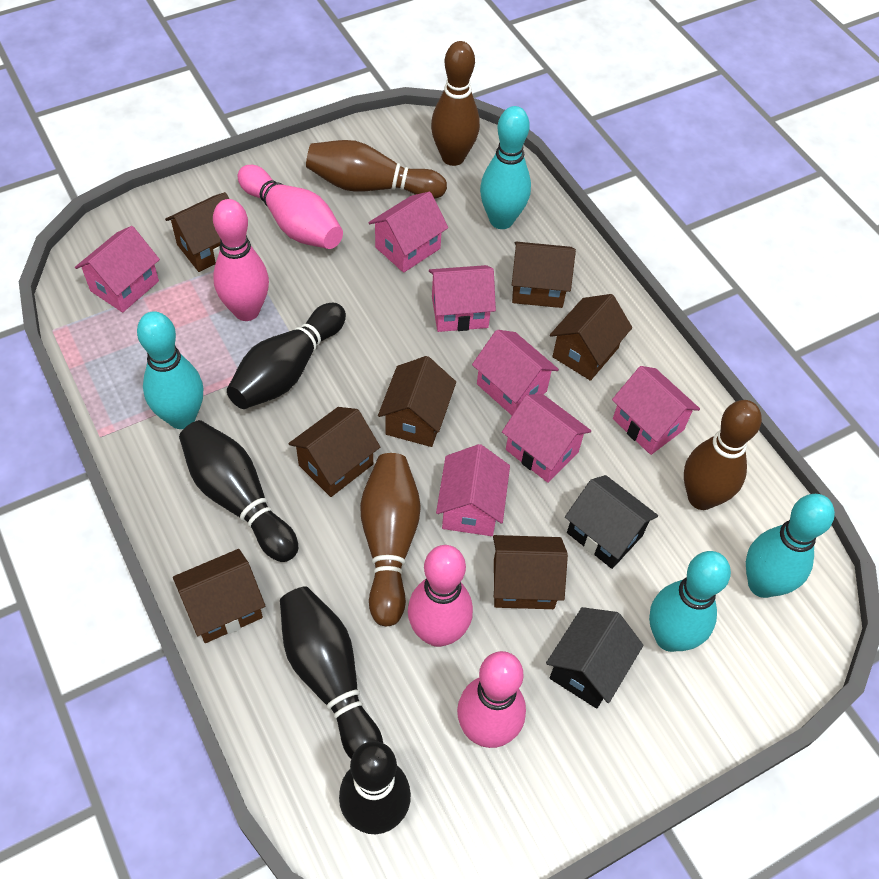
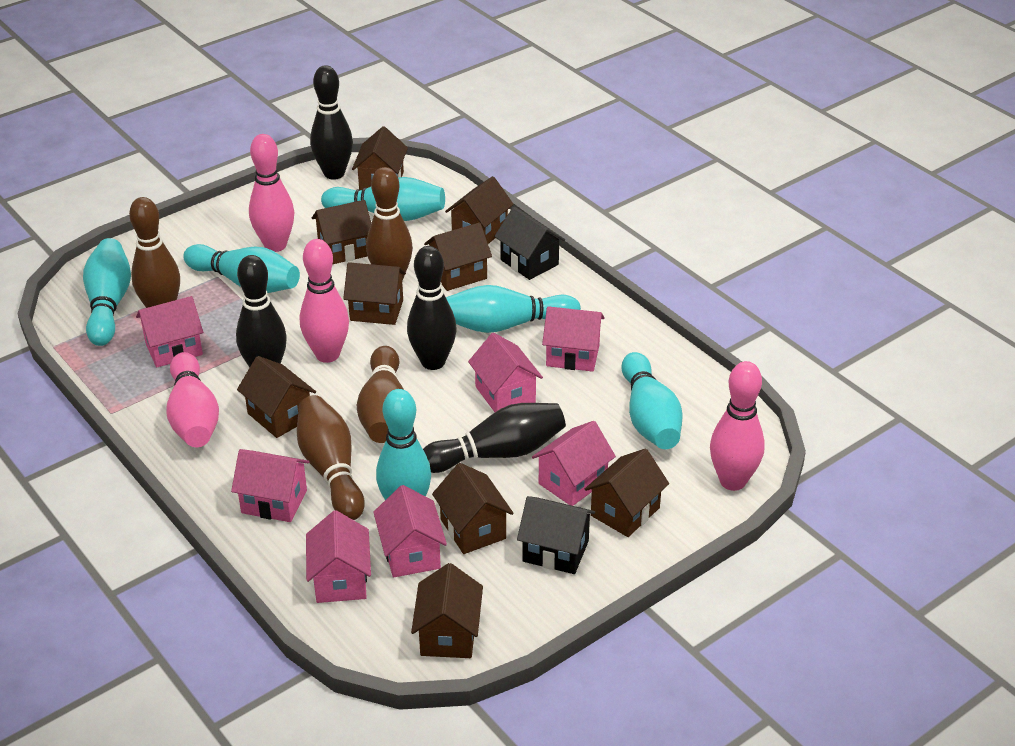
brown house: [165,192,229,272] [173,549,265,643] [289,407,380,497] [378,356,456,447] [493,535,568,609] [512,242,576,308] [550,294,632,381] = 7 -> [237,356,316,438] [312,200,371,264] [343,262,406,325] [352,126,408,190] [411,563,483,658] [424,223,492,291] [432,463,514,554] [445,176,514,244] [585,448,669,537] = 9
turquoise bowling pin: [137,311,203,429] [480,106,531,229] [649,551,731,652] [746,494,835,598] = 4 -> [83,238,131,346] [183,244,300,293] [321,177,445,221] [376,389,431,500] [446,285,581,333] [621,352,683,449] = 6

